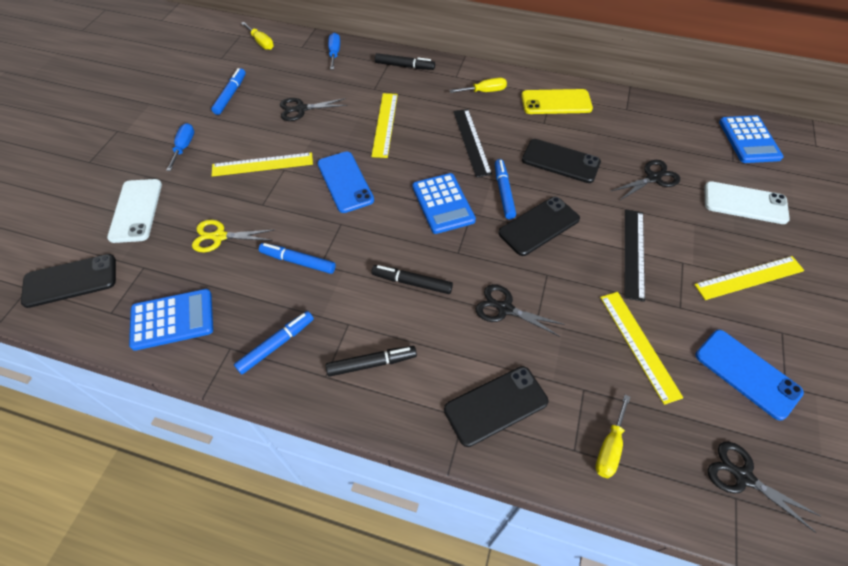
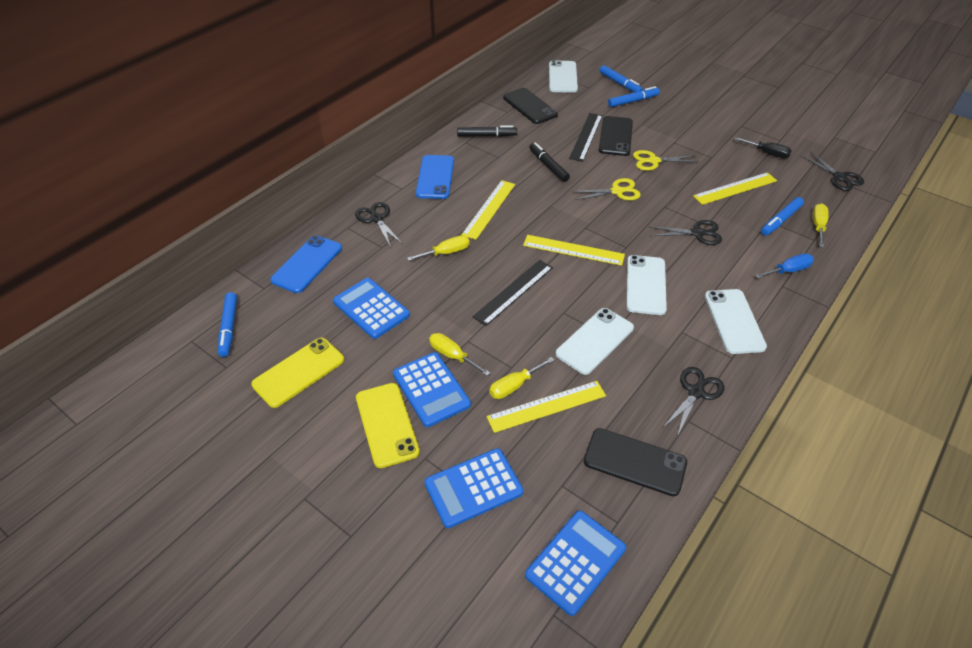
black marker: [326,346,417,377] [371,265,453,294] [375,53,435,70] = 3 -> [457,125,517,137] [529,142,570,182] = 2
black phone: [21,254,116,308] [444,366,548,447] [498,197,580,256] [522,139,601,183] = 4 -> [503,88,558,124] [584,428,687,496] [599,116,633,156] = 3
black screwdriver: none = 0 -> [734,137,792,158] = 1
blue calculator: [129,289,213,351] [412,173,476,234] [719,115,784,163] = 3 -> [333,278,410,339] [393,352,471,427] [424,448,523,528] [525,511,626,616] = 4
blue screwdriver: [166,123,194,171] [328,33,340,69] = 2 -> [755,254,814,278] = 1
white phone: [107,179,162,243] [704,181,790,224] = 2 -> [549,60,578,93] [556,308,634,375] [626,255,667,315] [705,289,767,354] = 4
yellow phone: [521,89,593,114] = 1 -> [251,338,344,408] [356,383,420,468] = 2
yellow scissors: [192,220,273,252] = 1 -> [572,178,641,200] [633,150,699,171] = 2
yellow screwdriver: [241,22,274,50] [450,77,507,93] [595,395,630,478] = 3 -> [407,235,470,261] [429,333,491,376] [489,357,555,399] [813,204,829,247] = 4

